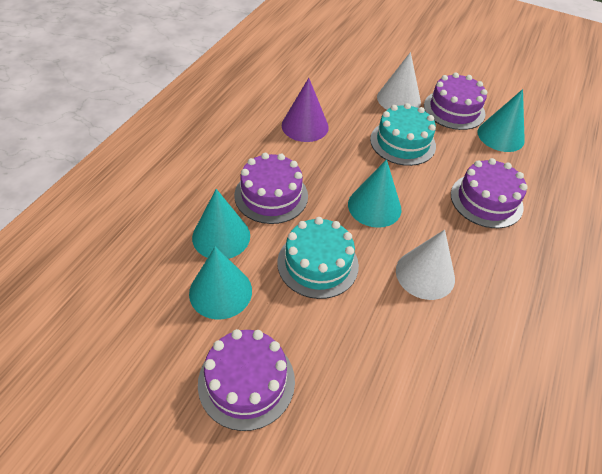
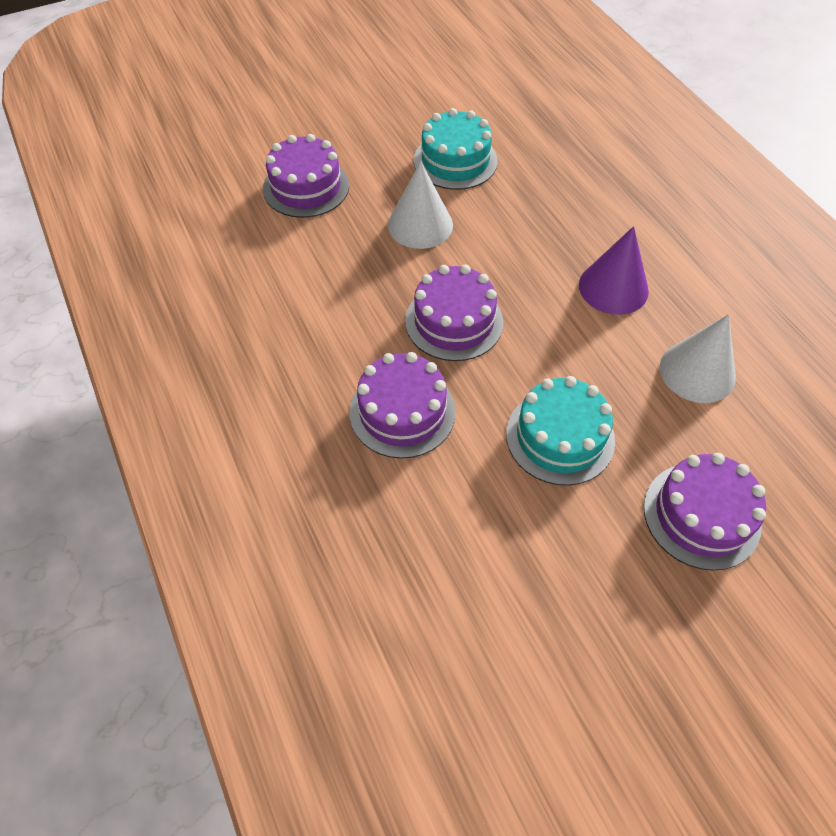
turquoise cone: [189,247,252,319] [192,189,250,259] [348,159,401,228] [478,89,525,152] = 4 -> none = 0

